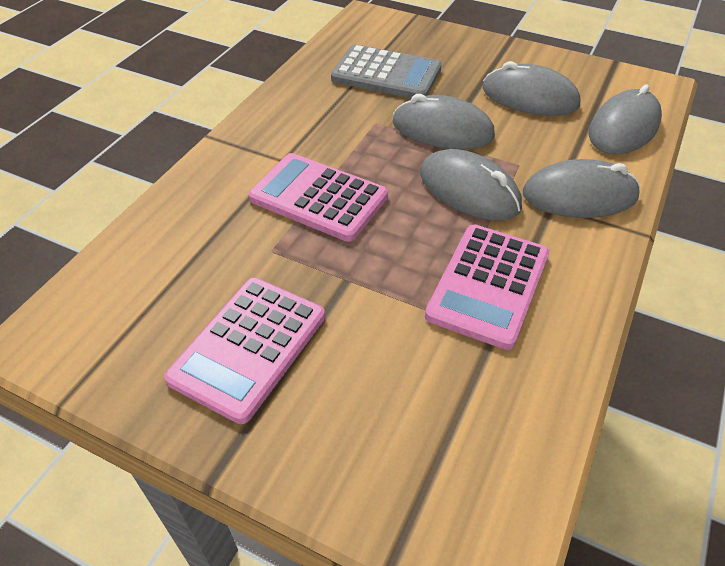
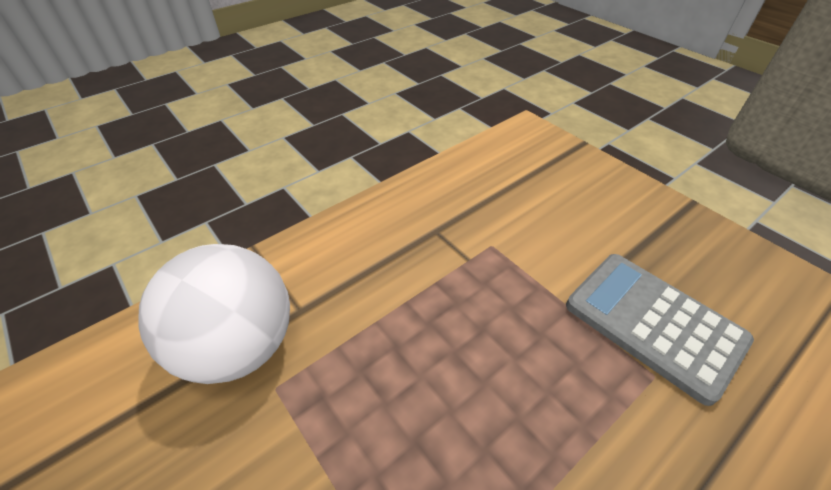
grey mouse: [393,94,495,149] [420,149,522,221] [483,61,580,116] [523,159,640,218] [588,84,662,154] = 5 -> none = 0
pink calculator: [164,278,325,424] [249,153,388,242] [425,225,549,350] = 3 -> none = 0
white ball: none = 0 -> [138,244,290,384] = 1

